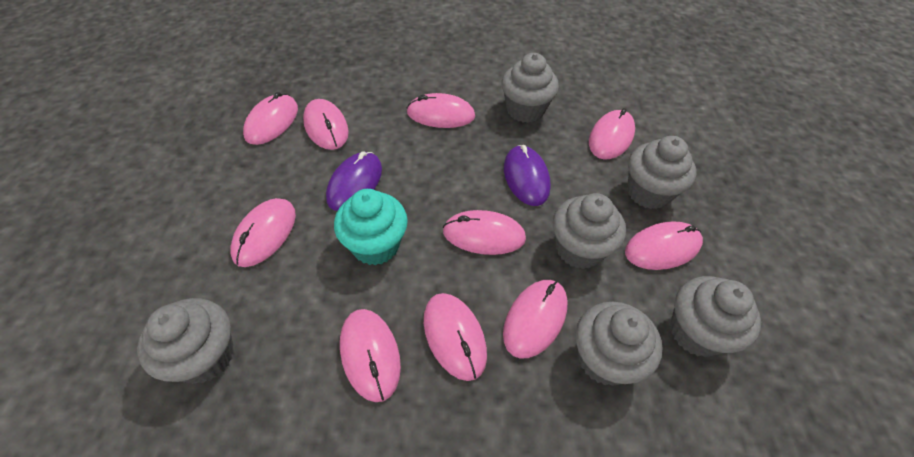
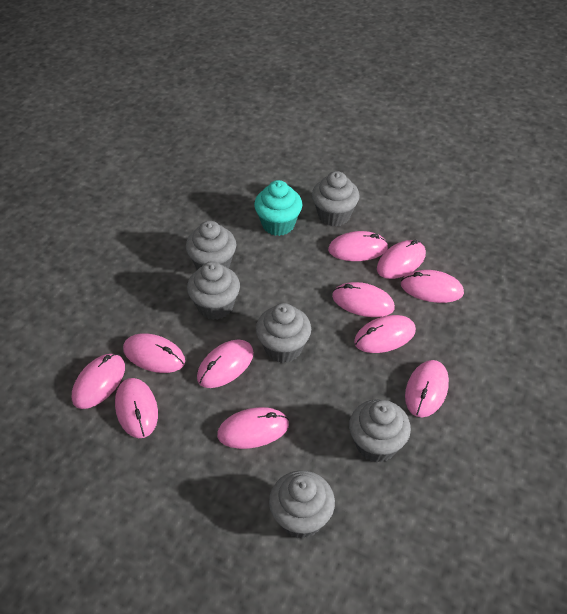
pink mouse: [230,198,296,267] [243,92,298,145] [303,99,349,150] [340,309,401,402] [407,93,475,128] [424,293,487,381] [443,210,526,255] [503,280,568,359] [589,108,635,159] [625,221,703,270] = 10 -> [72,354,125,409] [115,378,158,438] [123,333,185,373] [197,340,254,388] [217,407,289,449] [328,231,388,261] [332,282,395,317] [354,315,416,353] [377,240,426,279] [401,270,464,303] [405,360,449,417] = 11
purple mouse: [326,151,382,211] [504,145,551,206] = 2 -> none = 0

